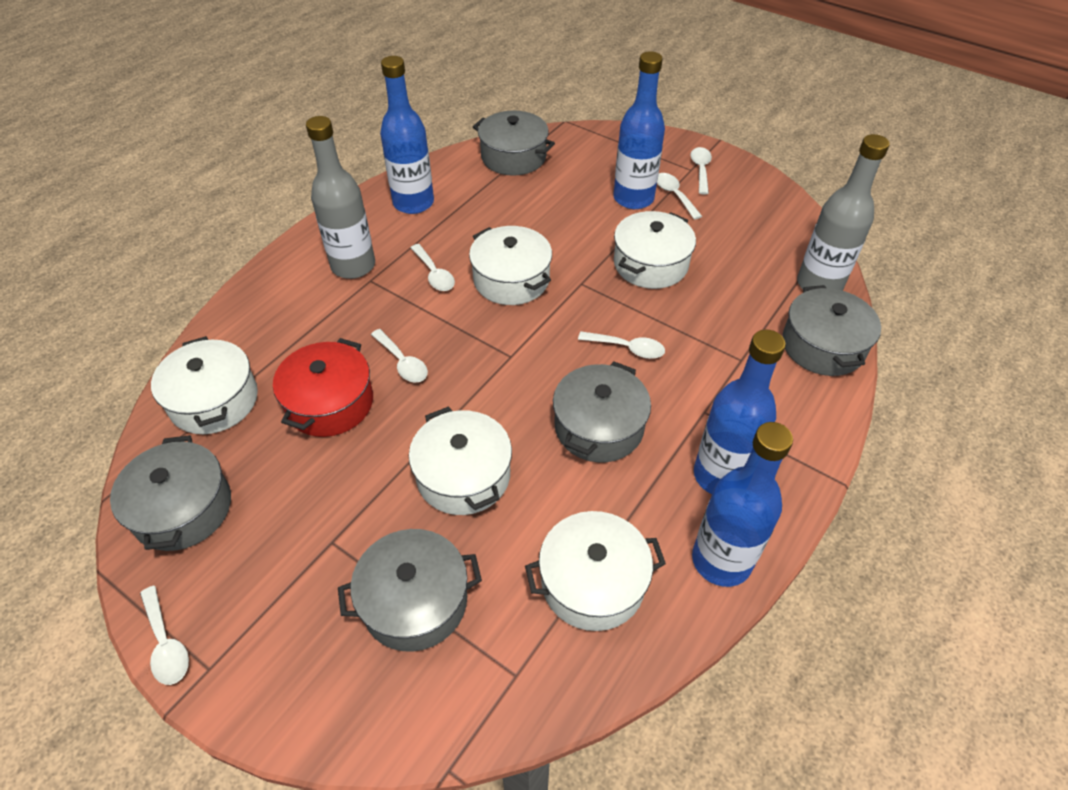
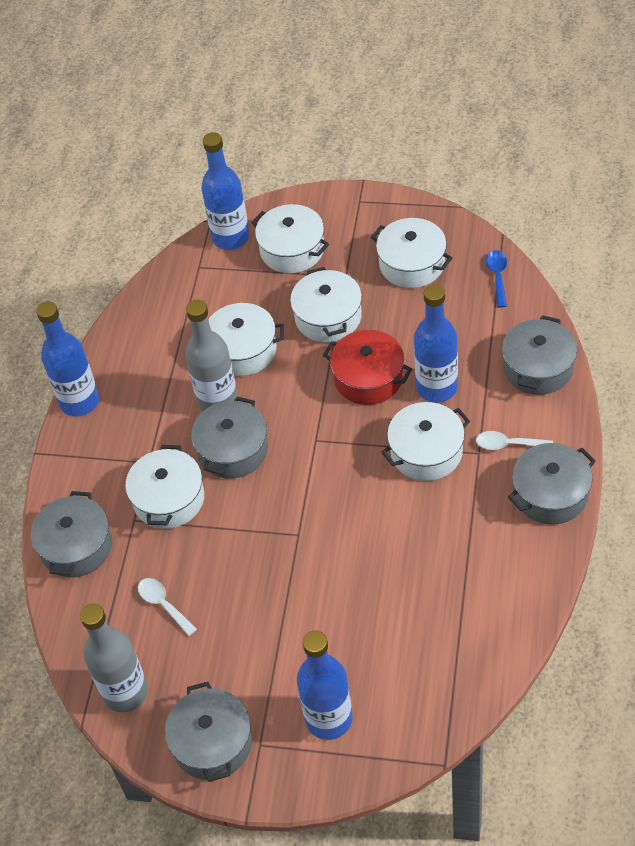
blue spoon: none = 0 -> [486,250,507,308] = 1
white pot: [151,336,258,434] [409,406,512,515] [469,226,552,305] [525,511,666,631] [614,211,696,289] = 5 -> [125,445,204,529] [208,303,284,376] [251,204,329,273] [290,267,362,342] [371,218,453,288] [381,402,470,481] = 6
white spoon: [140,586,189,685] [371,329,428,382] [411,244,455,291] [578,331,665,359] [657,173,702,220] [690,147,712,194] = 6 -> [138,578,197,636] [476,431,553,450] = 2

